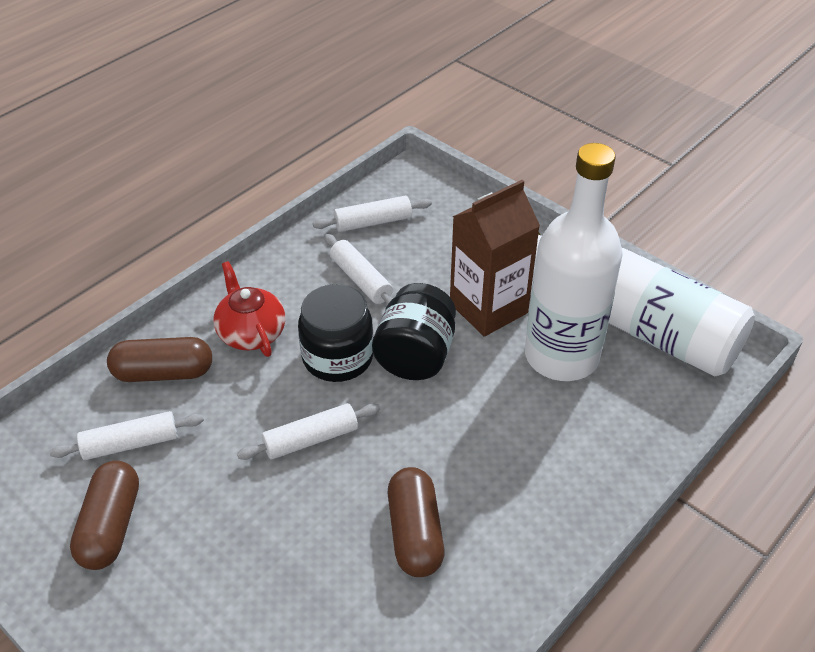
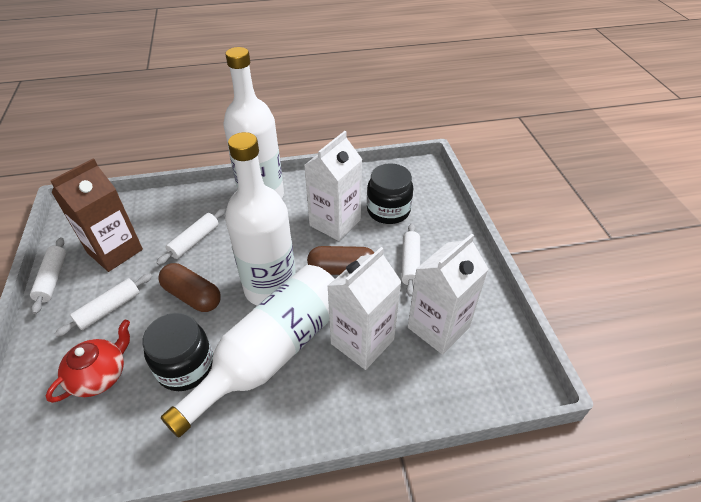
brown capsule: [70,460,139,570] [107,337,212,382] [388,467,444,577] = 3 -> [158,263,221,312] [307,246,375,275] = 2
white bottle: [525,143,623,381] [535,233,755,377] = 2 -> [161,265,334,437] [223,47,284,198] [225,132,296,305] = 3
white carton: none = 0 -> [304,131,362,241] [328,247,402,370] [408,234,488,355] = 3

